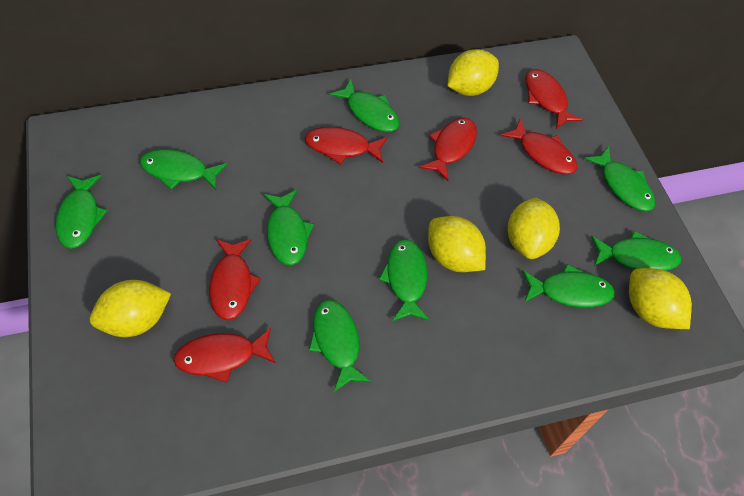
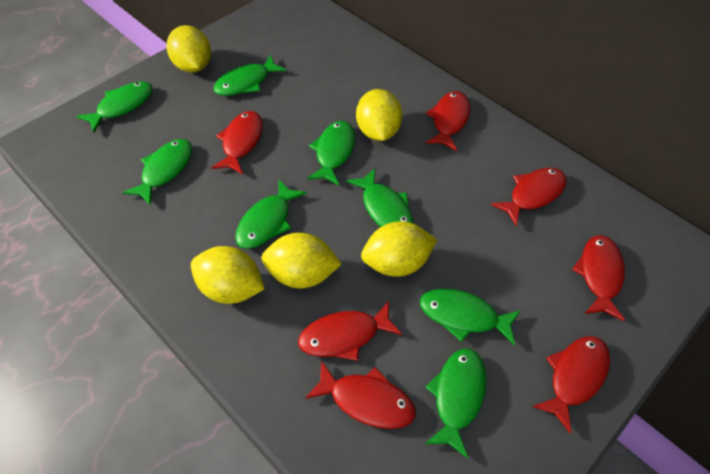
green fish: [56,175,107,249] [140,149,227,190] [263,190,314,265] [309,300,371,392] [329,80,399,132] [378,239,429,321] [522,264,615,308] [584,146,655,211] [591,231,681,271] = 9 -> [76,82,153,132] [122,139,192,206] [213,55,287,96] [235,180,307,249] [307,121,355,185] [347,168,413,227] [420,289,521,346] [425,348,486,458] = 8
red fish: [173,328,276,383] [209,239,261,320] [305,127,388,164] [419,118,477,181] [501,119,577,174] [526,69,583,129] = 6 -> [211,111,263,174] [298,301,402,361] [305,361,416,429] [426,91,470,151] [491,168,567,226] [532,336,610,434] [572,235,625,321] = 7

